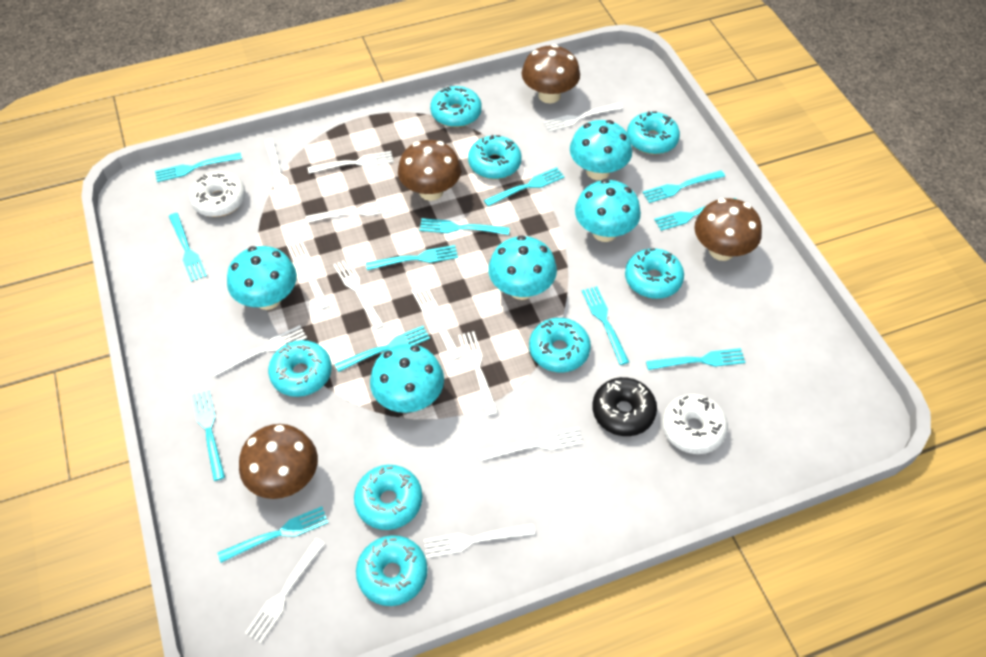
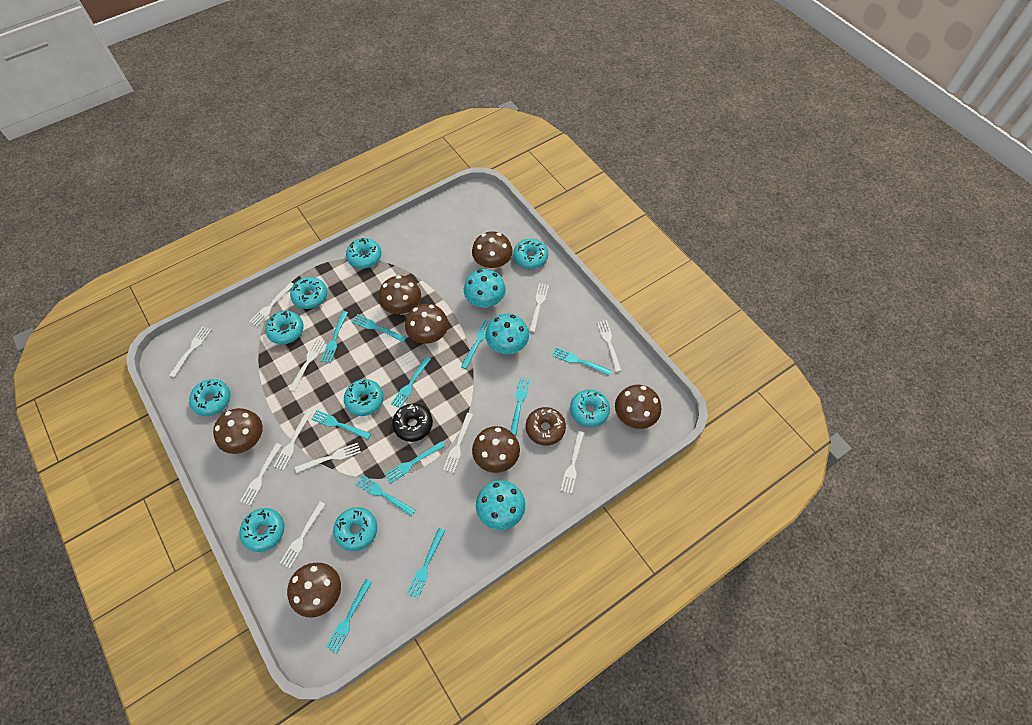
brown donut: none = 0 -> [526,407,566,446] = 1
brown mushroom: [239,424,318,499] [398,140,461,201] [522,44,580,104] [694,198,762,261] = 4 -> [213,408,263,454] [287,563,341,618] [379,275,421,315] [405,304,449,344] [472,232,513,270] [472,426,520,473] [615,385,661,429] = 7
turquoise donut: [268,340,332,397] [354,465,422,530] [356,535,428,606] [430,86,482,127] [468,135,522,179] [529,318,591,372] [625,248,684,299] [627,111,680,154] = 8 -> [189,379,230,416] [239,508,284,552] [265,311,304,344] [290,277,327,309] [333,507,377,551] [344,379,384,416] [346,238,381,268] [513,239,548,269] [570,390,610,427] = 9
turquoise fork: [155,153,242,182] [169,213,207,282] [192,390,225,481] [217,507,328,563] [335,326,430,372] [366,245,458,270] [419,218,510,235] [484,167,565,206] [582,286,629,365] [642,170,725,203] [646,348,745,370] [654,198,736,231] = 12 -> [311,410,371,439] [321,311,348,363] [326,579,372,653] [352,314,407,342] [356,475,415,516] [384,441,445,483] [391,356,431,409] [407,528,445,598] [461,320,491,369] [511,378,530,435] [552,347,612,375] = 11
turquoise mushroom: [227,246,297,310] [370,344,444,413] [488,235,557,300] [570,120,632,180] [575,179,641,242] = 5 -> [464,269,506,308] [476,480,526,530] [485,314,529,354] = 3
white donut: [189,171,246,217] [662,394,728,454] = 2 -> none = 0
white fork: [211,325,307,377] [245,538,325,643] [265,139,293,203] [286,239,329,310] [306,199,395,223] [307,151,394,174] [333,258,384,329] [411,285,462,360] [424,523,535,558] [458,331,498,416] [479,427,583,461] [543,103,623,132] = 12 -> [169,327,211,377] [240,443,282,506] [249,282,294,327] [273,411,312,470] [280,501,326,568] [289,339,325,392] [295,443,361,473] [443,413,473,473] [529,283,549,332] [561,431,584,494] [597,320,622,372] = 11

